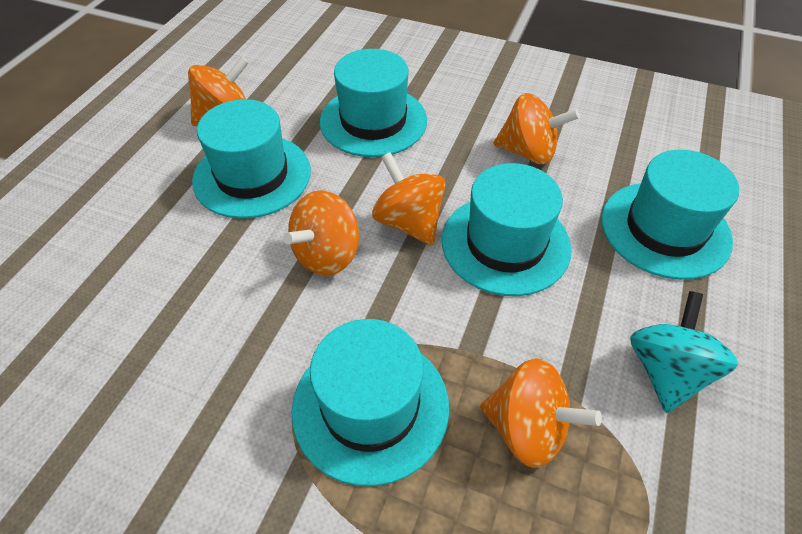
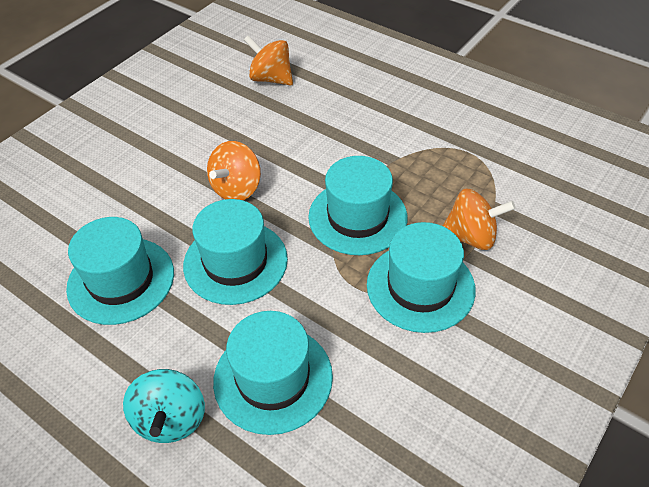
orange spinning top: [188,56,249,126] [283,190,359,276] [372,152,446,246] [480,358,602,468] [494,93,580,164] = 5 -> [207,141,261,201] [244,35,293,86] [443,189,516,250] = 3

